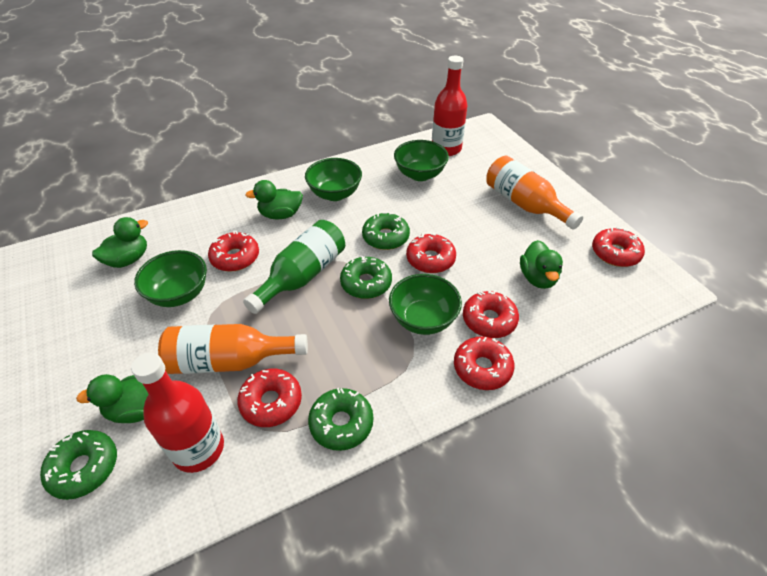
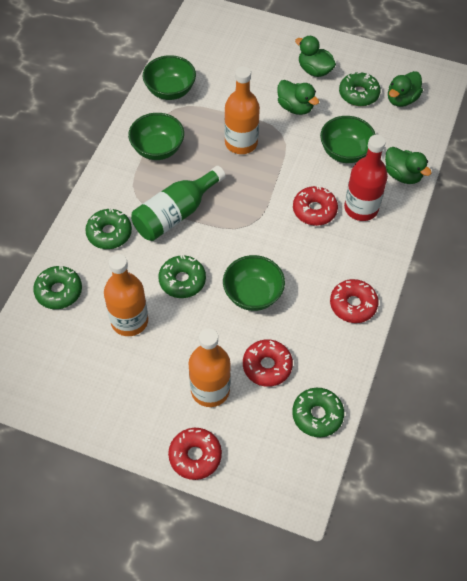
green donut: [40,430,117,500] [308,388,373,451] [340,256,392,299] [362,212,410,250] = 4 -> [33,265,82,309] [85,208,132,249] [158,255,206,298] [292,388,344,437] [339,72,381,106] = 5
orange bottle: [158,324,308,374] [487,155,583,230] = 2 -> [104,254,148,336] [189,328,231,407] [224,66,260,154] = 3
red bottle: [131,353,224,473] [432,56,467,156] = 2 -> [344,135,388,221] = 1
red donut: [208,231,259,272] [237,369,302,427] [406,233,456,273] [454,336,515,390] [463,290,519,338] [592,228,645,267] = 6 -> [168,428,222,480] [243,339,293,387] [293,186,338,226] [330,279,379,323] = 4

